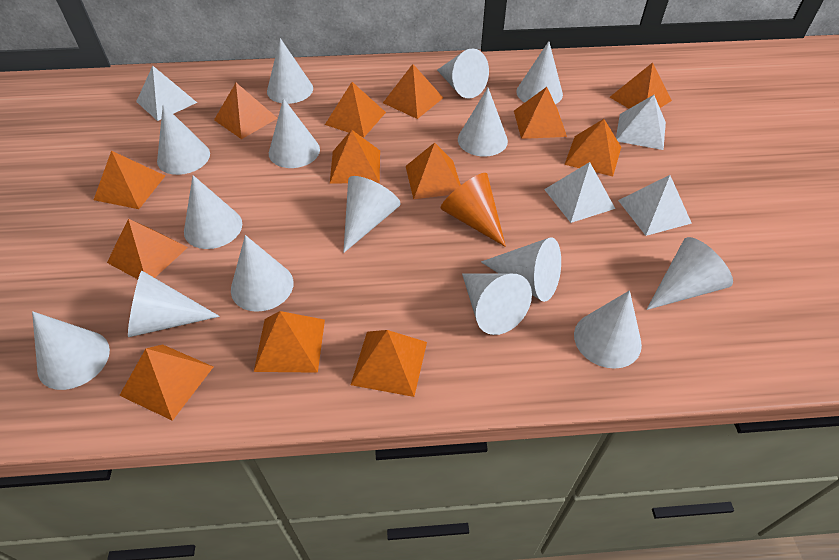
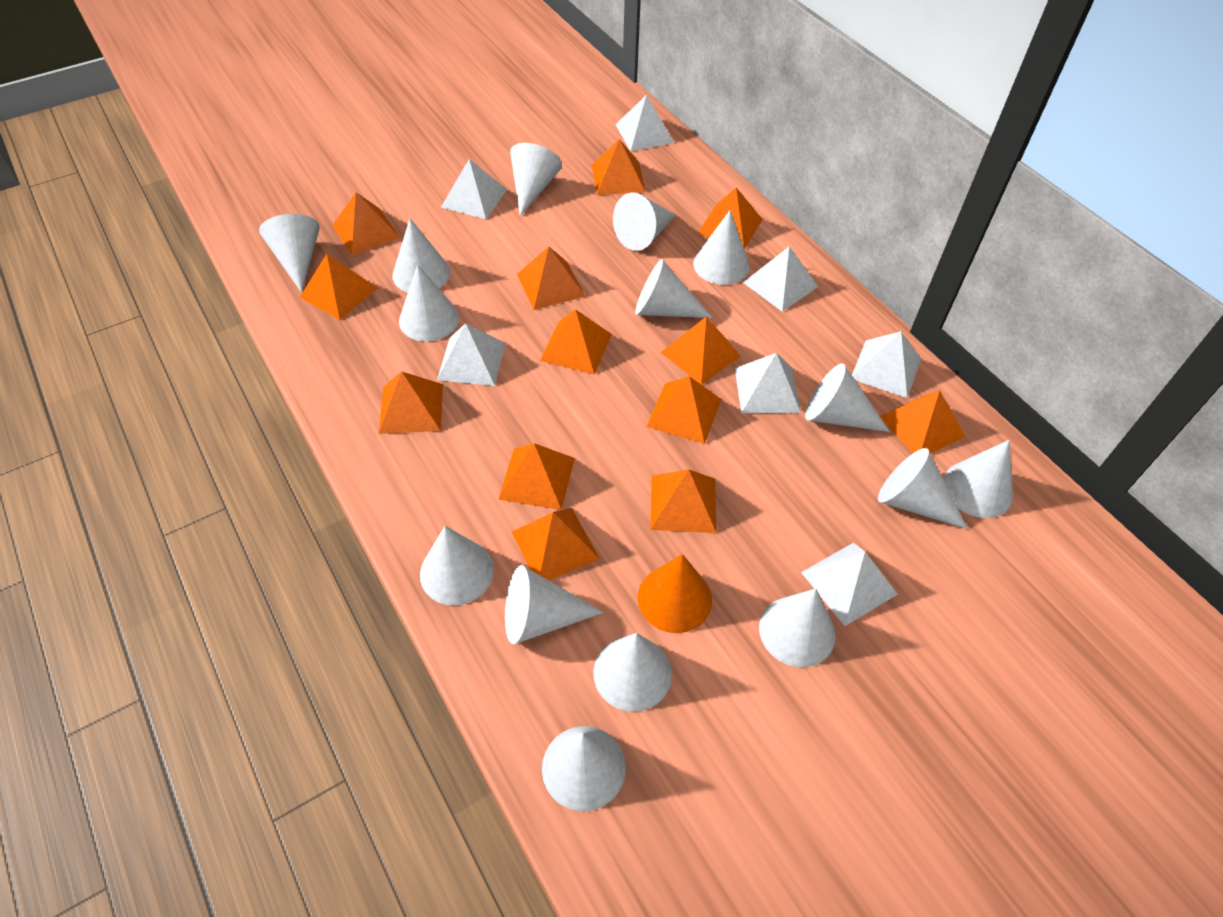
white pyramid: [136,66,197,121] [544,162,615,223] [616,95,666,150] [618,175,692,236] = 4 -> [437,323,505,386] [441,159,507,219] [616,95,674,151] [735,353,801,413] [743,246,818,312] [801,543,898,626] [852,331,921,398] = 7

